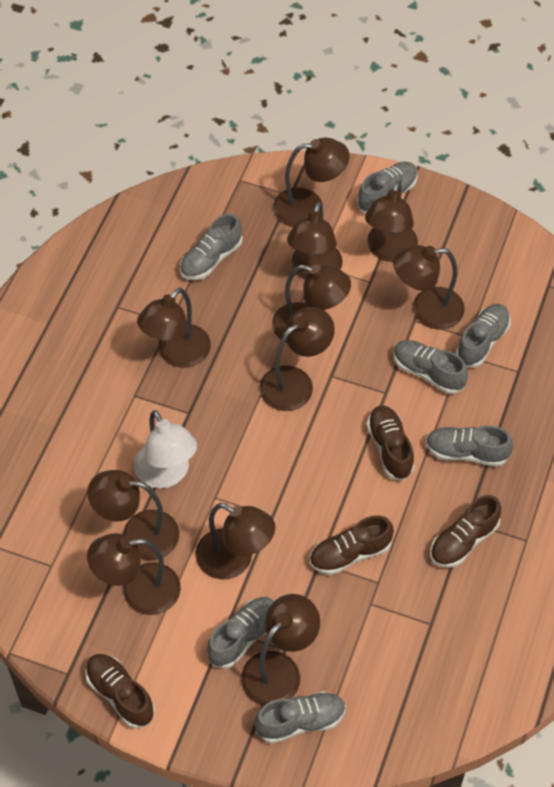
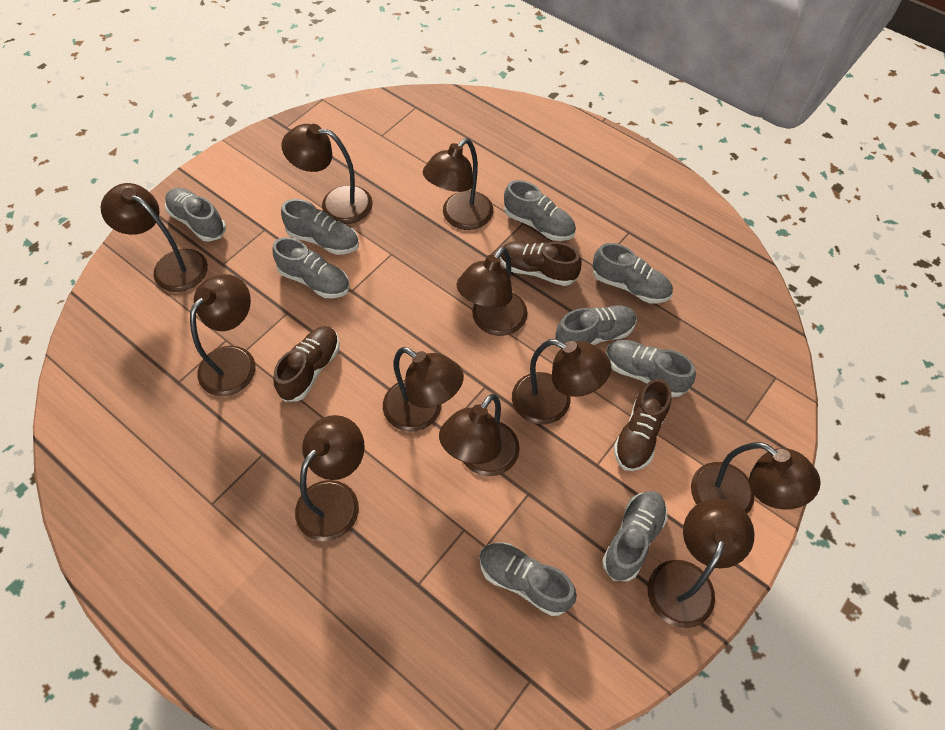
brown shoe: [85,654,155,729] [310,515,394,575] [367,405,415,481] [430,495,501,568] = 4 -> [274,326,340,402] [500,241,582,286] [614,379,671,471] = 3
grey shoe: [180,214,242,280] [207,597,274,669] [254,691,346,743] [357,162,418,213] [393,340,468,394] [426,425,513,466] [456,304,511,368] = 7 -> [165,188,226,242] [272,237,350,298] [281,199,359,255] [480,542,577,616] [504,180,576,241] [555,305,637,349] [593,243,673,304] [602,491,668,581] [606,340,696,397] = 9
white lamp: [134,410,197,488] = 1 -> none = 0

